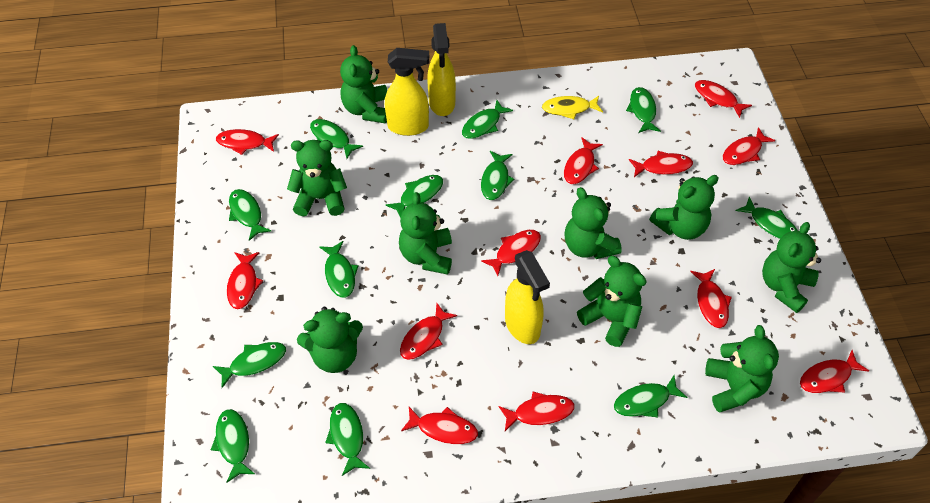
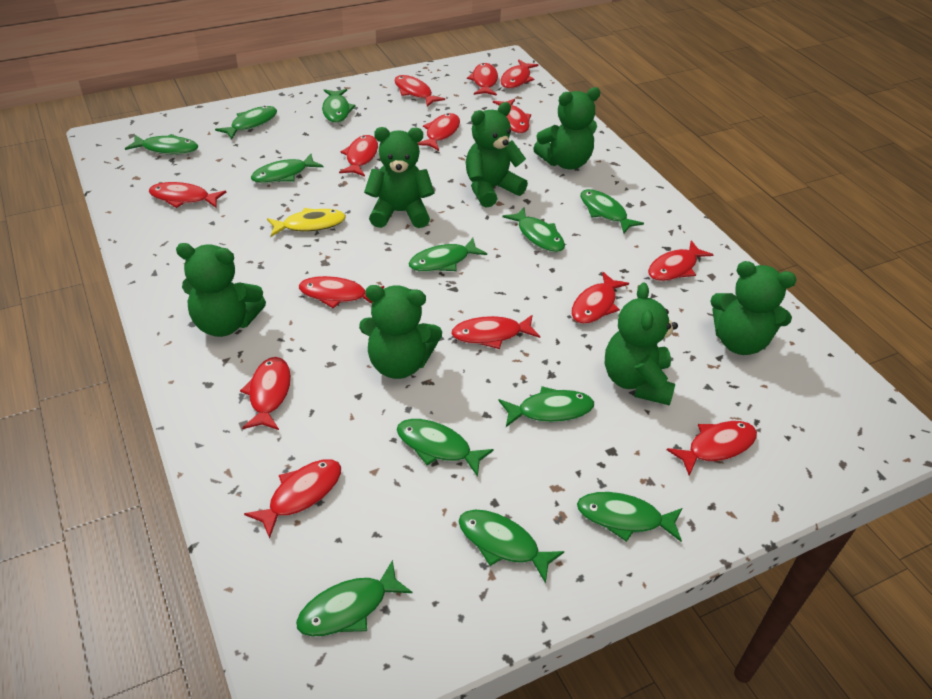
green teddy bear: [287,140,347,216] [297,307,363,373] [340,45,387,123] [399,192,452,275] [564,187,622,259] [577,256,647,347] [649,175,719,240] [705,325,779,413] [762,222,821,313] = 9 -> [176,243,266,337] [359,285,442,379] [364,127,434,228] [466,102,528,207] [533,87,600,170] [605,283,678,406] [710,261,796,355] = 7
red fish: [216,129,279,155] [227,252,263,309] [400,303,457,360] [401,407,478,444] [481,230,541,276] [498,392,575,431] [564,137,603,184] [629,151,693,177] [690,269,732,328] [695,80,752,118] [723,127,776,165] [800,350,869,393] = 12 -> [149,182,226,208] [240,357,291,430] [244,459,341,539] [299,276,384,308] [339,135,378,177] [394,75,445,107] [417,113,460,151] [451,315,540,349] [467,63,498,96] [493,99,531,134] [500,59,538,89] [572,272,629,324] [648,240,714,281] [667,421,757,476] = 14
yellow spray bottle: [385,48,429,136] [427,23,456,116] [505,250,550,344] = 3 -> none = 0

